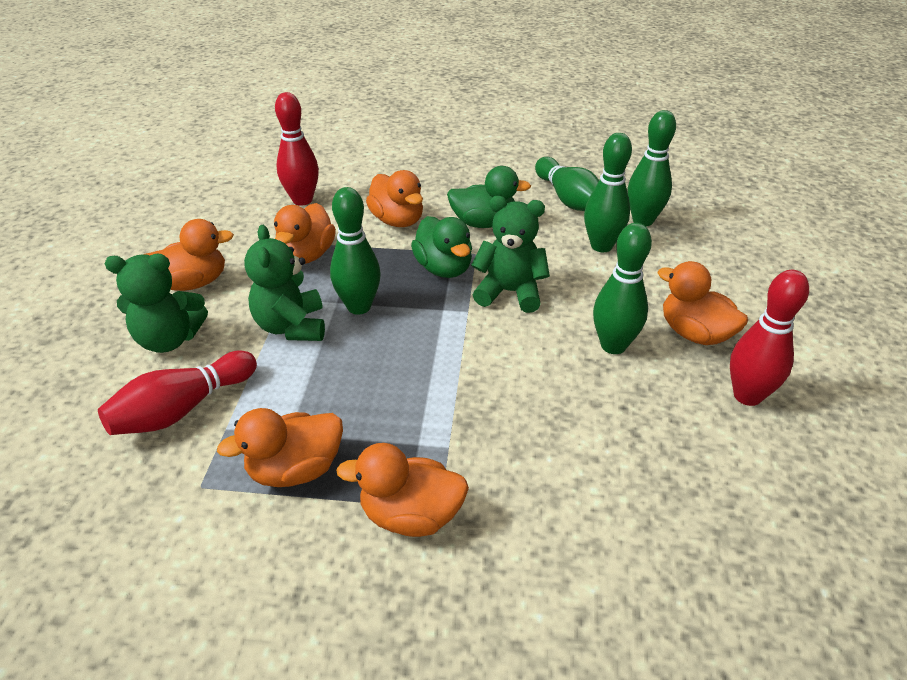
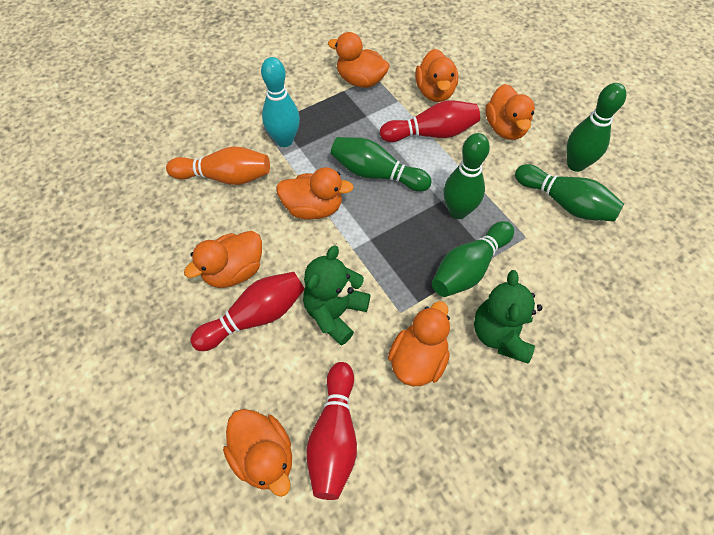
green duck: [411,216,472,278] [447,166,531,228] = 2 -> none = 0
green teddy bear: [104,254,208,353] [244,225,325,341] [471,196,550,313] = 3 -> [303,245,370,345] [474,270,543,363] = 2
orange bowling pin: none = 0 -> [166,146,270,185] = 1
orange duck: [144,219,234,291] [217,408,343,487] [274,203,336,264] [336,443,469,537] [366,170,423,227] [657,261,748,345] = 6 -> [184,231,262,288] [223,409,292,497] [276,167,354,220] [328,32,390,88] [388,301,450,386] [415,49,458,102] [485,84,535,140] = 7
turquoise bowling pin: none = 0 -> [261,57,300,147] = 1

